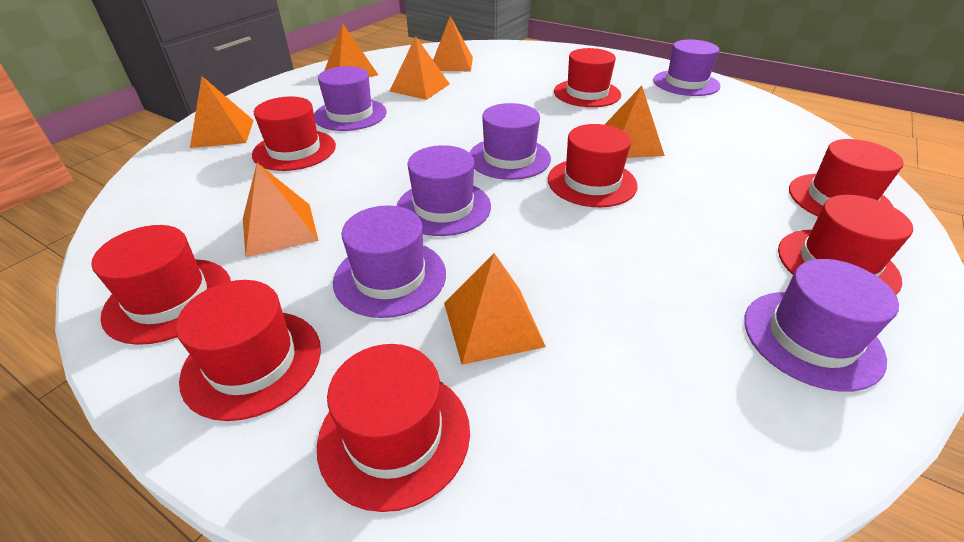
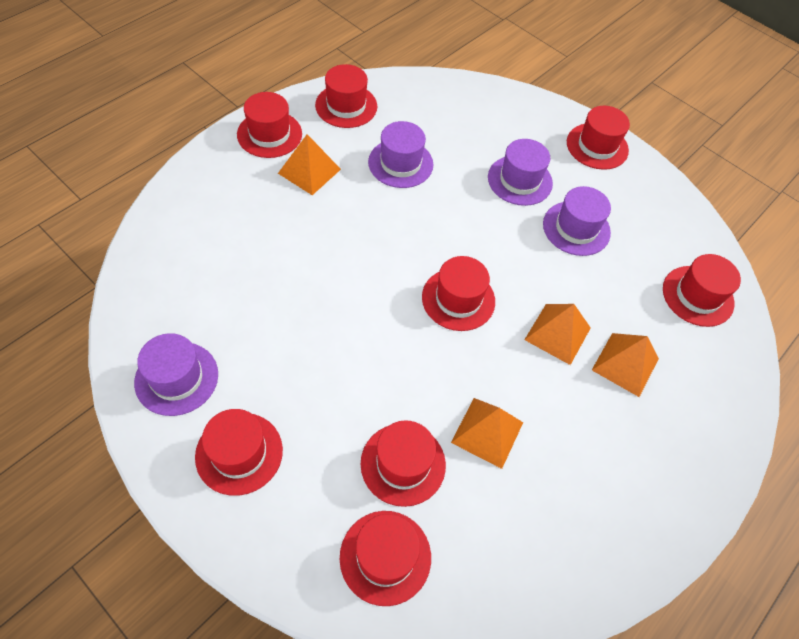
orange pyramid: [190,76,254,148] [243,163,319,257] [325,23,378,77] [390,36,449,100] [433,16,473,71] [444,253,546,365] [604,86,665,158] = 7 -> [278,134,341,195] [451,398,523,469] [524,304,591,365] [592,333,659,397] = 4
purple hat: [314,66,387,131] [333,205,446,318] [397,145,491,236] [469,103,551,180] [653,40,720,96] [744,259,899,392] = 6 -> [134,333,218,416] [368,121,434,188] [488,139,553,206] [543,186,611,256] = 4

